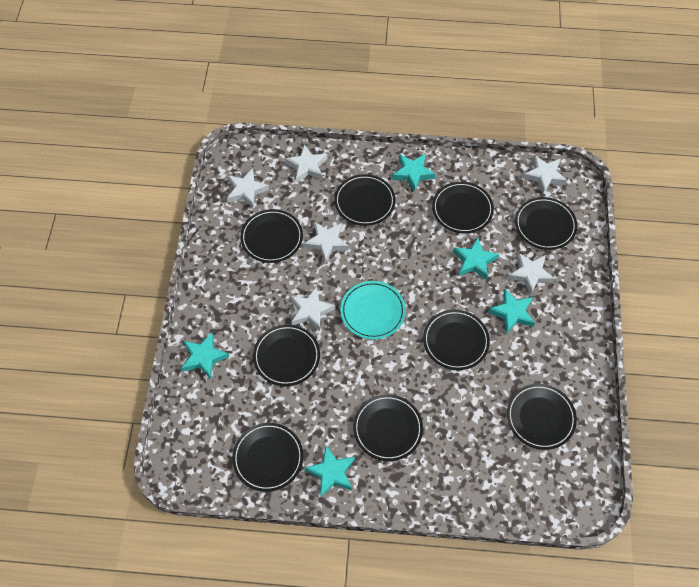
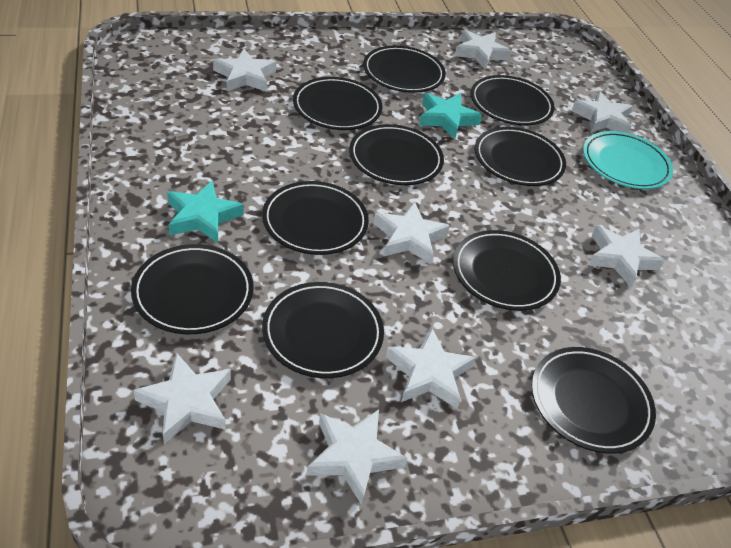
black plate: [232,423,303,492] [240,209,303,263] [253,325,320,386] [334,174,395,226] [353,394,423,461] [423,310,490,370] [432,182,494,233] [507,384,577,450] [515,197,577,250] = 9 -> [131,244,253,334] [262,181,369,255] [262,282,384,378] [293,77,382,130] [349,124,444,185] [363,46,446,93] [453,230,561,311] [471,75,555,126] [475,127,566,186] [532,347,656,453] = 10
turquoise star: [181,332,229,379] [305,446,355,497] [392,154,436,192] [453,238,499,280] [488,289,535,334] = 5 -> [167,181,244,243] [419,93,482,139] = 2
white star: [227,168,269,209] [285,144,328,183] [290,286,335,331] [304,222,349,263] [508,253,555,295] [523,155,567,194] = 6 -> [133,352,231,444] [213,49,276,92] [306,409,407,505] [374,202,450,264] [386,328,476,409] [454,30,512,69] [571,91,633,133] [588,225,665,287] = 8

